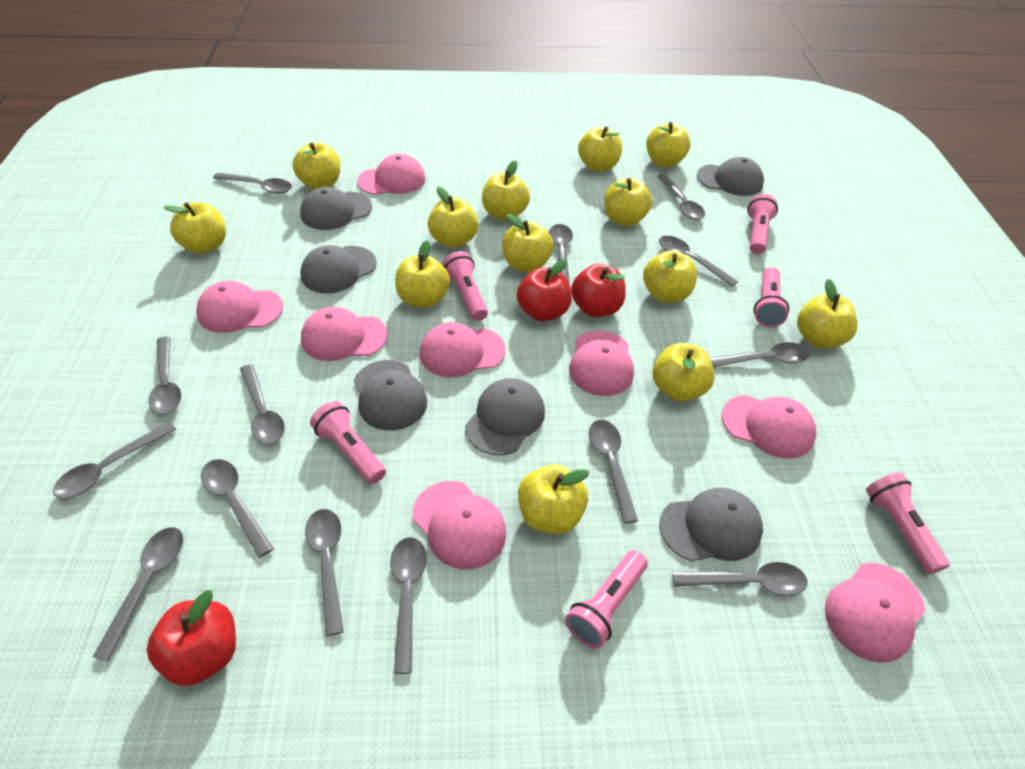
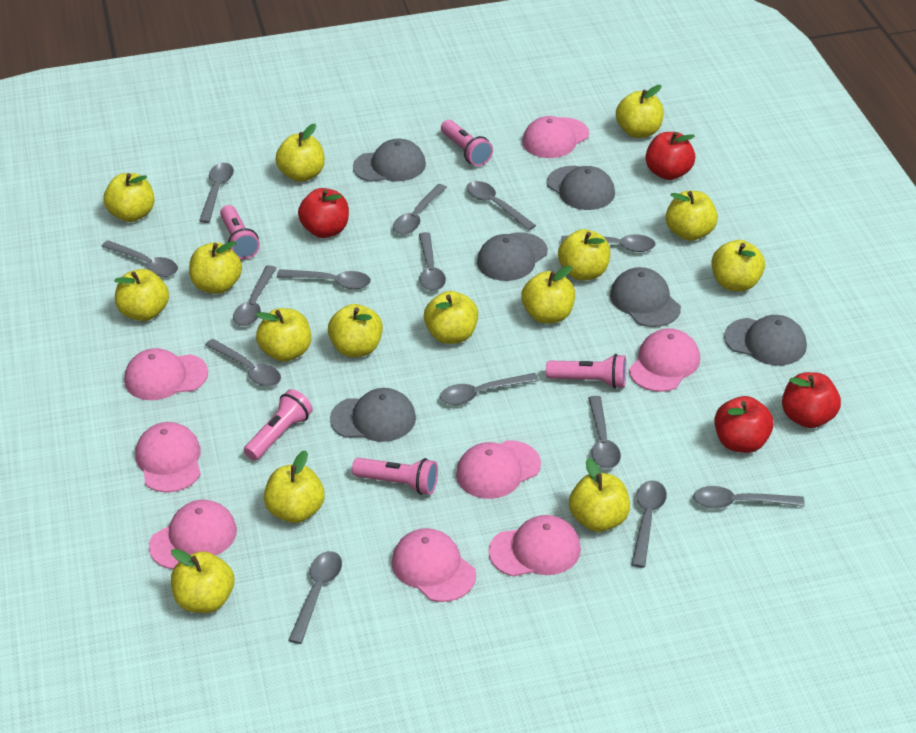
pink flashlight: [310,401,386,484] [442,251,488,321] [565,550,648,648] [747,194,778,254] [754,267,789,327] [866,473,950,574] = 6 -> [220,205,260,259] [244,389,313,461] [352,458,438,495] [441,120,493,166] [546,354,626,389] = 5
red apple: [146,590,236,686] [517,259,572,321] [571,264,626,317] = 3 -> [298,188,349,238] [646,132,695,180] [714,396,774,453] [782,372,841,428] = 4
yellow apple: [163,202,226,254] [293,143,340,190] [395,240,450,308] [428,186,478,248] [482,160,530,221] [502,214,553,272] [518,465,589,534] [578,126,622,172] [604,178,652,226] [643,251,697,303] [646,122,690,167] [653,343,715,401] [797,279,857,348] = 13 -> [104,173,155,222] [114,269,169,321] [171,549,234,613] [189,241,242,294] [256,308,311,362] [264,450,325,523] [276,124,325,182] [328,304,383,357] [424,291,478,344] [521,266,575,324] [558,229,610,281] [569,458,630,532] [616,85,664,138] [666,191,718,241] [711,240,765,292] = 15

